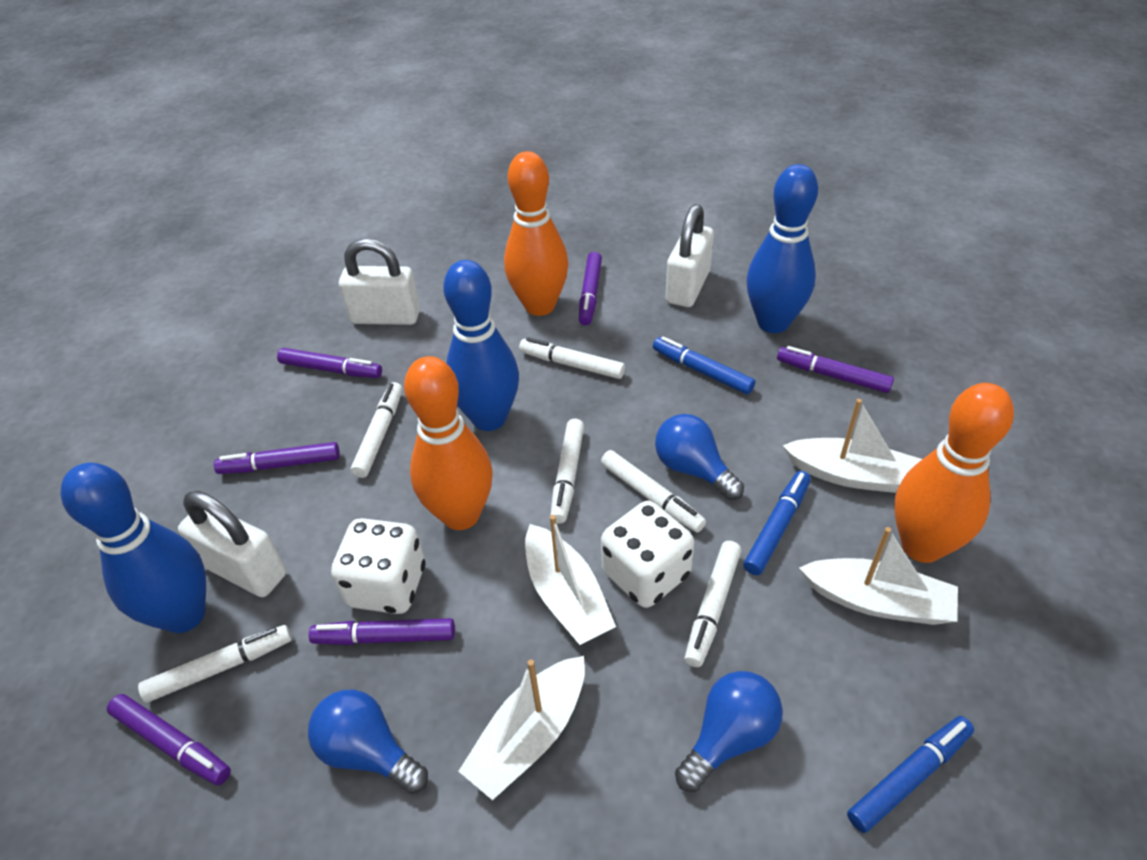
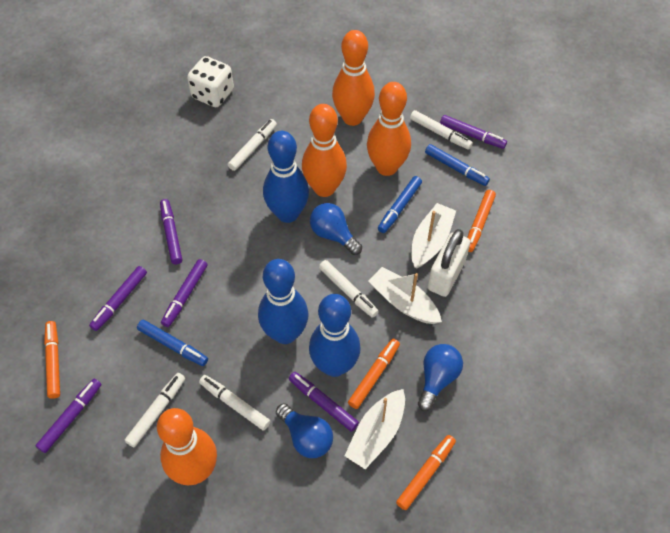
orange bowling pin: [404,356,492,530] [504,151,569,316] [894,383,1014,563] = 3 -> [157,408,217,485] [302,104,347,197] [332,30,375,126] [367,82,411,176] = 4
orange marker: none = 0 -> [44,321,60,399] [348,339,400,409] [396,435,456,510] [467,190,496,252] = 4
white boat: [458,656,585,800] [525,515,616,645] [783,399,922,493] [799,527,958,625] = 4 -> [345,389,405,469] [368,267,442,324] [411,203,456,269] = 3
white dice: [331,518,426,614] [601,501,694,608] = 2 -> [187,56,234,107] = 1
white marker: [138,625,292,703] [351,382,402,478] [519,338,625,379] [551,419,584,524] [601,450,706,533] [685,541,741,667] = 6 -> [125,373,185,447] [199,375,271,431] [228,119,277,171] [319,260,379,318] [410,110,473,150] = 5
white padlock: [178,491,286,597] [339,239,420,325] [666,204,714,307] = 3 -> [428,229,470,297] = 1

